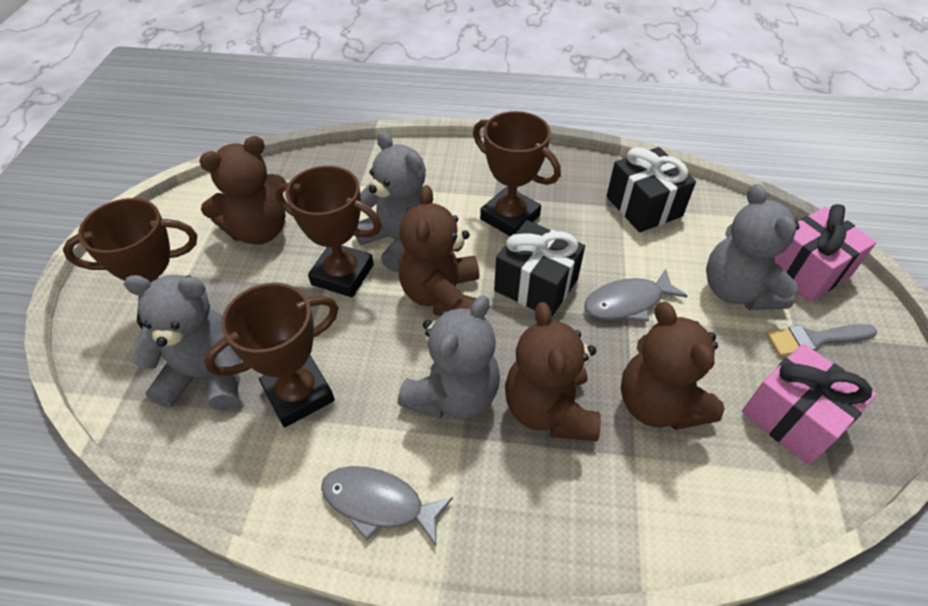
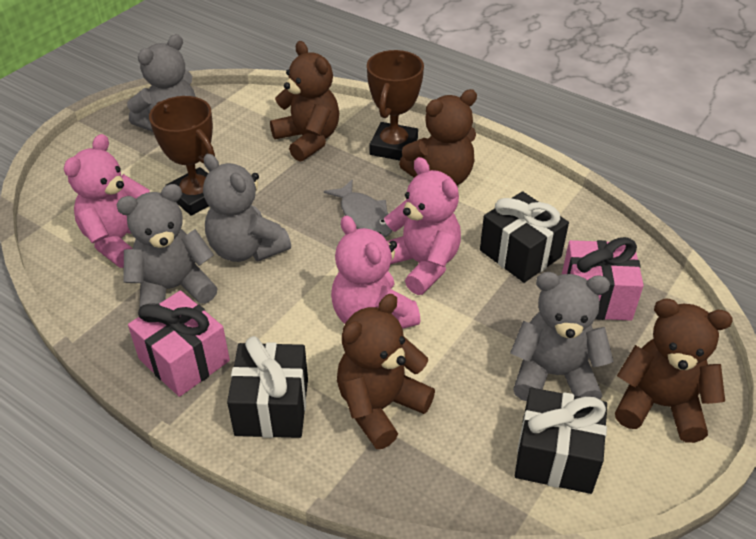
black gift: [494,220,585,316] [606,147,696,232] = 2 -> [227,336,308,438] [480,191,569,283] [515,388,607,494] = 3
brown trophy: [63,198,197,329] [204,283,339,427] [275,166,382,297] [473,111,561,236] = 4 -> [149,96,215,216] [367,50,424,161] = 2
grey brush: [766,324,877,357] = 1 -> none = 0
grey fish: [321,466,453,546] [584,269,687,322] = 2 -> [324,179,392,237] = 1
pink teddy bear: none = 0 -> [64,134,150,268] [331,215,420,329] [384,157,461,295] = 3

